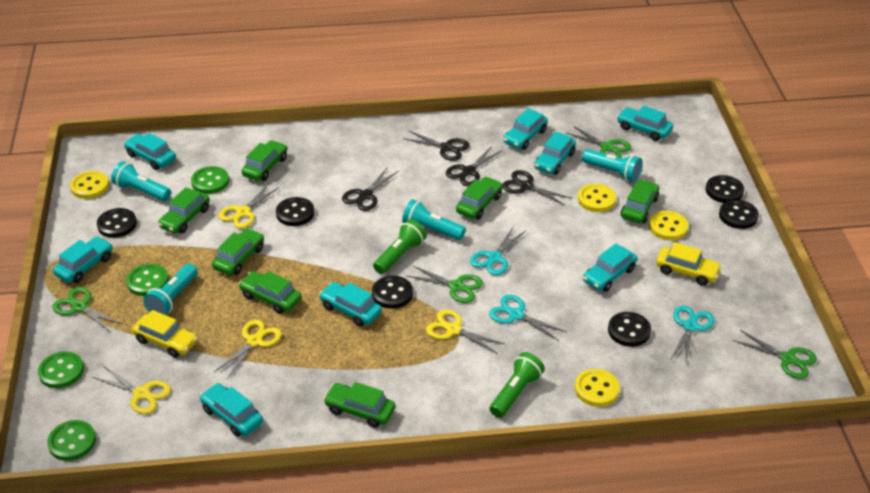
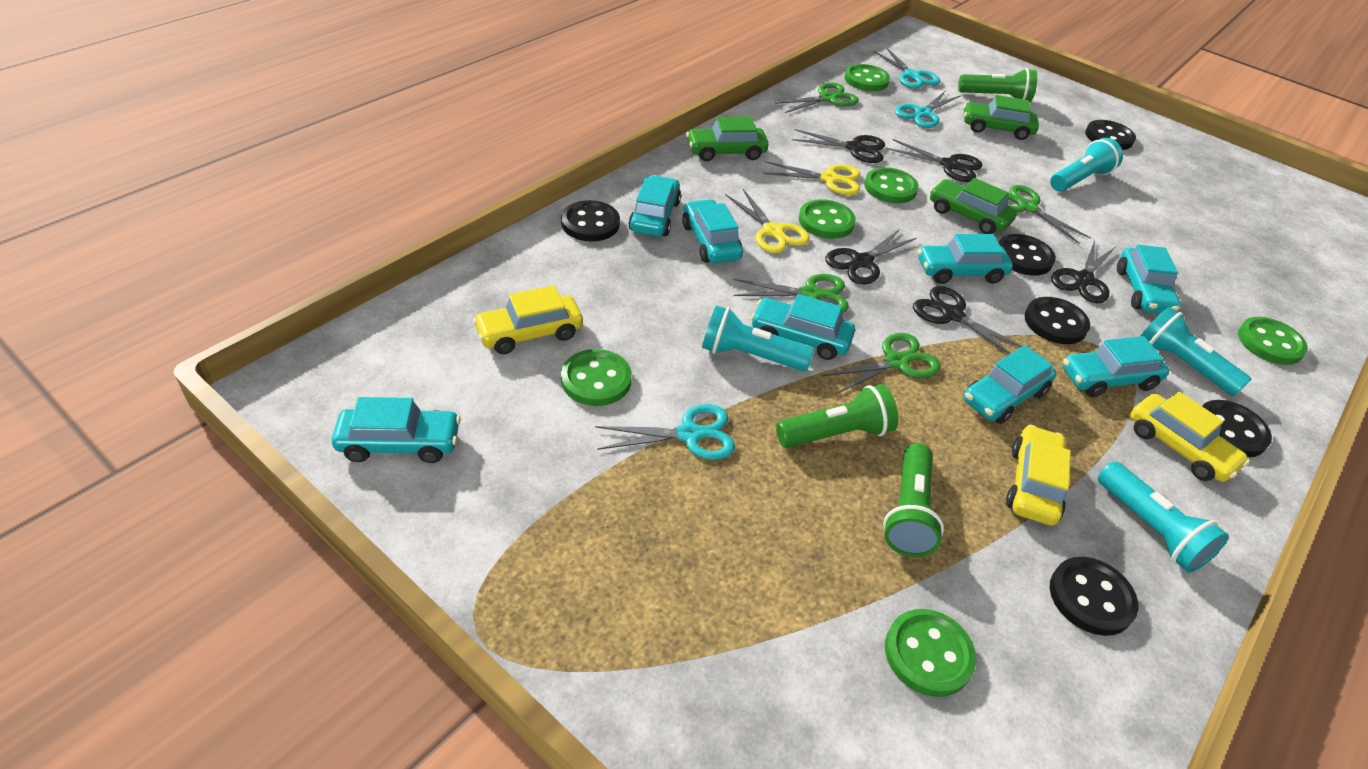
black scissors: [342,168,399,211] [402,130,470,161] [446,146,503,186] [502,170,572,206] = 4 -> [792,129,885,163] [825,229,917,285] [887,139,983,182] [913,286,1023,355] [1051,240,1115,303] = 5
green button: [38,351,84,388] [47,420,96,461] [126,264,168,296] [191,166,229,194] = 4 -> [561,349,632,406] [799,199,856,239] [844,64,890,91] [864,167,919,203] [885,609,977,697] [1238,317,1308,365] = 6
green car: [158,187,210,234] [212,228,264,275] [239,271,301,314] [241,140,287,181] [323,382,395,428] [456,177,503,219] [621,179,659,223] = 7 -> [686,117,769,161] [930,178,1017,234] [963,95,1039,140] = 3
green flashlight: [373,219,427,274] [490,352,545,418] = 2 -> [776,384,898,448] [883,443,944,557] [958,68,1037,102] = 3
yellow button: [70,171,109,199] [575,369,620,407] [578,184,616,212] [649,211,689,240] = 4 -> none = 0
yellow car: [132,310,198,358] [656,242,722,286] = 2 -> [473,285,583,354] [1006,425,1071,526] [1130,391,1250,482] = 3
yellow scissors: [92,366,171,414] [214,319,282,379] [219,183,280,228] [426,309,505,354] = 4 -> [726,189,809,253] [763,161,860,195] = 2

